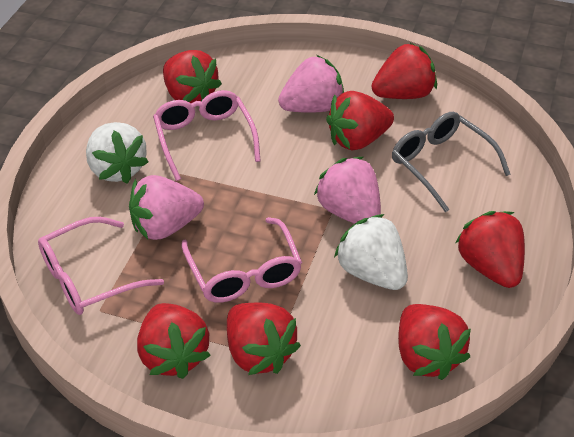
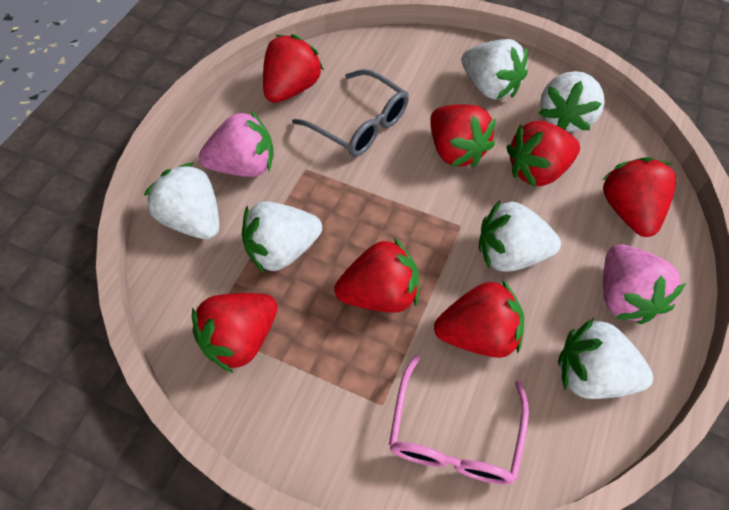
pink glasses: [38,217,164,315] [153,90,261,181] [182,217,302,303] = 3 -> [389,355,529,485] = 1
pink strawberry: [129,175,204,240] [278,55,344,113] [314,157,381,224] = 3 -> [199,110,274,177] [603,244,686,324] = 2
white strawberry: [86,122,149,184] [334,214,408,290] = 2 -> [144,162,219,239] [242,201,322,274] [461,39,528,100] [479,200,561,272] [539,71,605,132] [558,318,653,399] = 6

